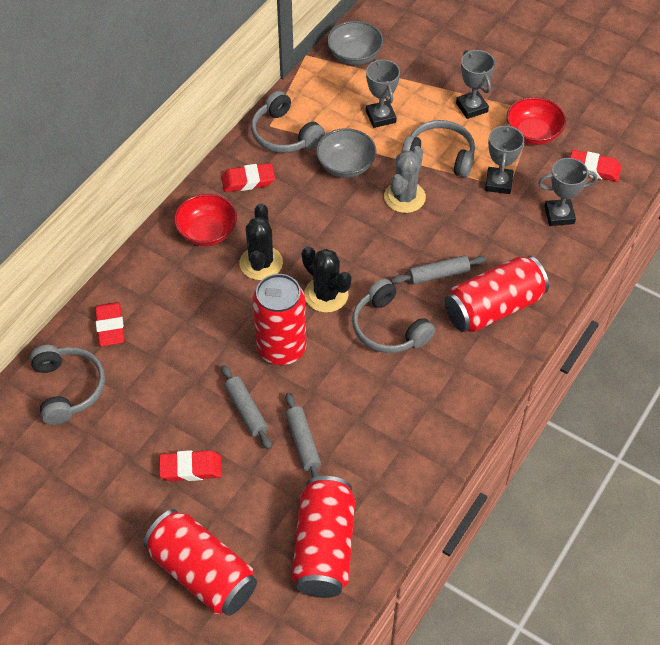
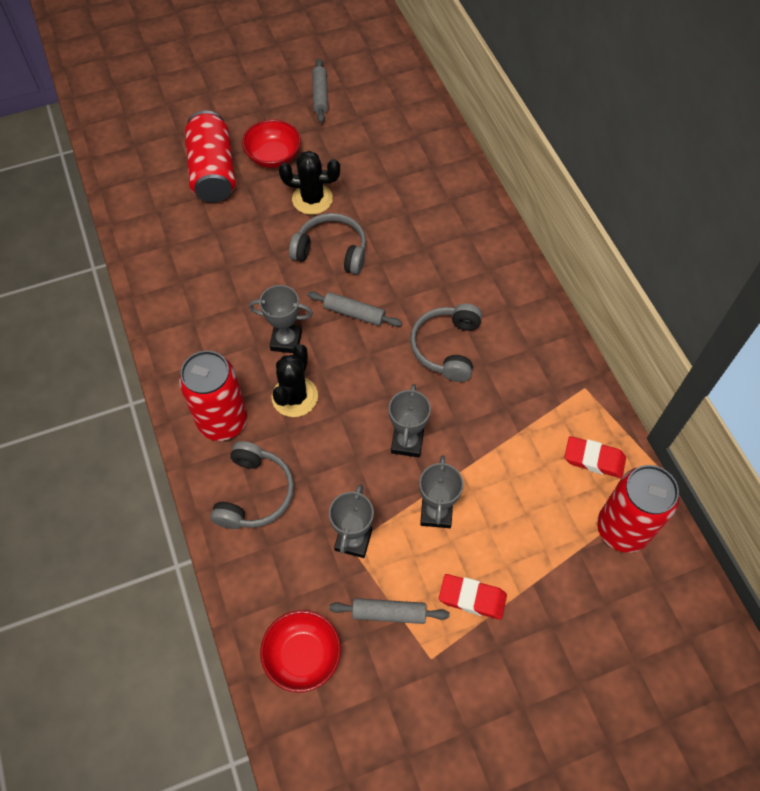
grey bowl: [316,128,377,178] [327,21,383,65] = 2 -> none = 0
grey cactus: [384,146,426,213] = 1 -> none = 0
grey headphones: [30,345,105,425] [251,91,325,153] [352,279,435,353] [401,120,475,178] = 4 -> [210,441,294,529] [289,213,366,275] [410,304,482,382] = 3
red can: [143,509,257,616] [252,274,306,365] [292,476,355,598] [445,256,549,333] = 4 -> [179,351,247,441] [185,111,236,202] [597,465,679,553] = 3
red eraser: [95,302,125,346] [159,450,222,481] [221,163,275,192] [570,150,621,182] = 4 -> [439,574,507,620] [565,436,626,478] = 2

